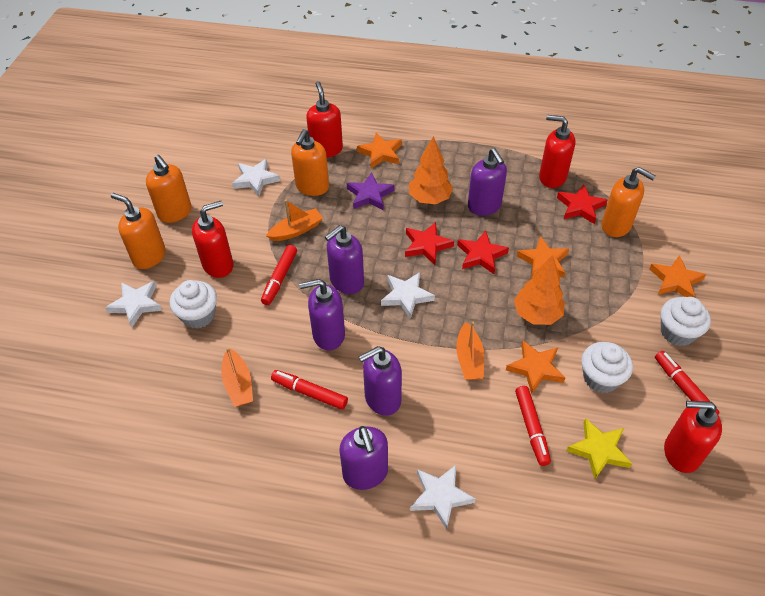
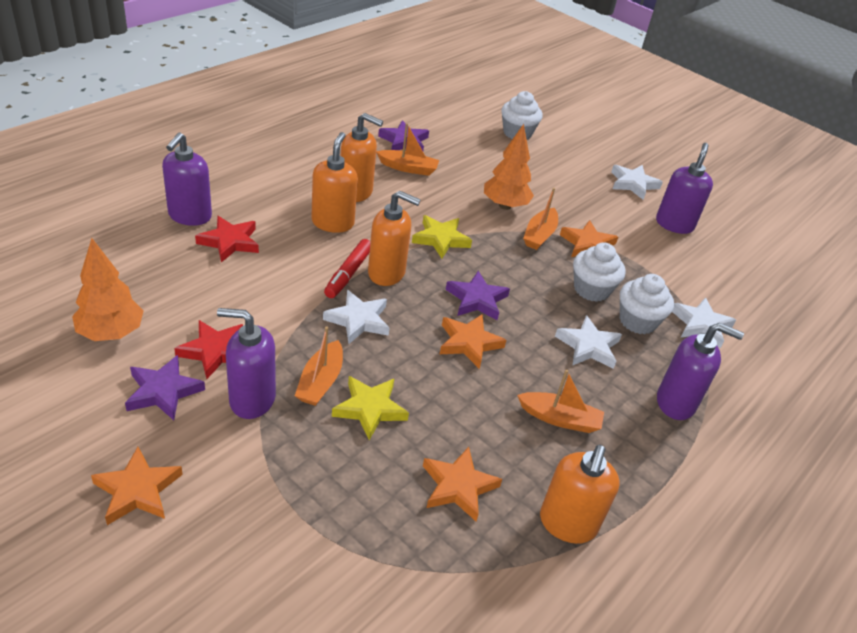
orange boat: [221,348,253,407] [266,200,323,241] [456,322,484,380] = 3 -> [295,327,343,406] [376,123,439,176] [517,369,604,433] [523,188,558,250] = 4
purple soap dispenser: [299,279,345,350] [325,225,364,294] [339,426,388,490] [359,346,402,416] [468,148,507,216] = 5 -> [162,132,212,226] [217,308,276,419] [656,143,713,234] [657,323,744,420] = 4
purple star: [347,172,394,210] = 1 -> [125,355,205,420] [378,120,429,151] [446,271,510,320] = 3
red marker: [261,245,297,305] [271,370,348,410] [515,386,551,466] [655,351,720,414] = 4 -> [324,239,371,298] = 1
red soap dispenser: [192,201,234,278] [306,81,343,158] [539,115,576,188] [664,401,722,473] = 4 -> none = 0
red star: [405,222,454,265] [457,231,509,274] [557,185,607,224] = 3 -> [174,320,243,379] [195,216,259,262] = 2
yellow star: [566,418,632,479] = 1 -> [332,376,409,440] [412,215,472,258] = 2

